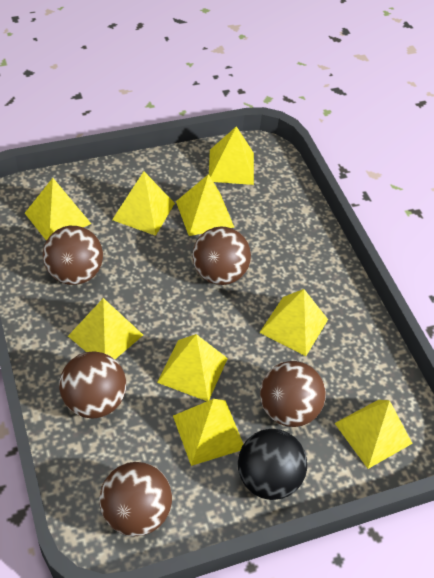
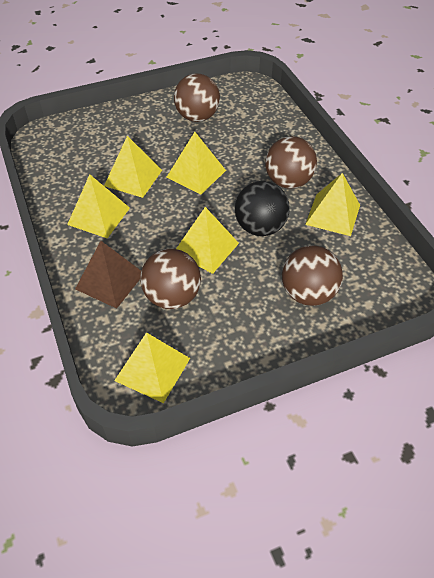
brown ball: [43,226,103,285] [59,351,126,418] [100,462,172,536] [193,226,251,285] [260,361,326,427] = 5 -> [140,249,201,309] [174,73,220,122] [265,136,317,189] [282,245,343,306] = 4
brown pyramid: none = 0 -> [75,241,141,309] = 1
yellow pyramid: [25,178,91,241] [68,298,143,359] [112,172,175,236] [157,334,228,401] [173,399,243,466] [176,174,234,236] [209,126,254,185] [259,289,328,356] [335,400,413,469] = 9 -> [67,174,130,238] [104,136,162,198] [114,332,190,403] [166,132,226,195] [176,207,239,274] [305,173,360,236] = 6

